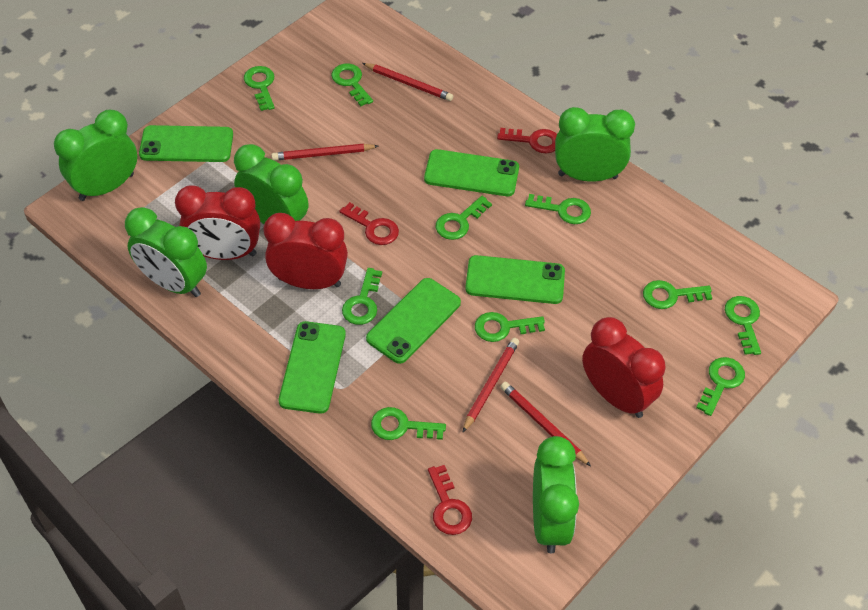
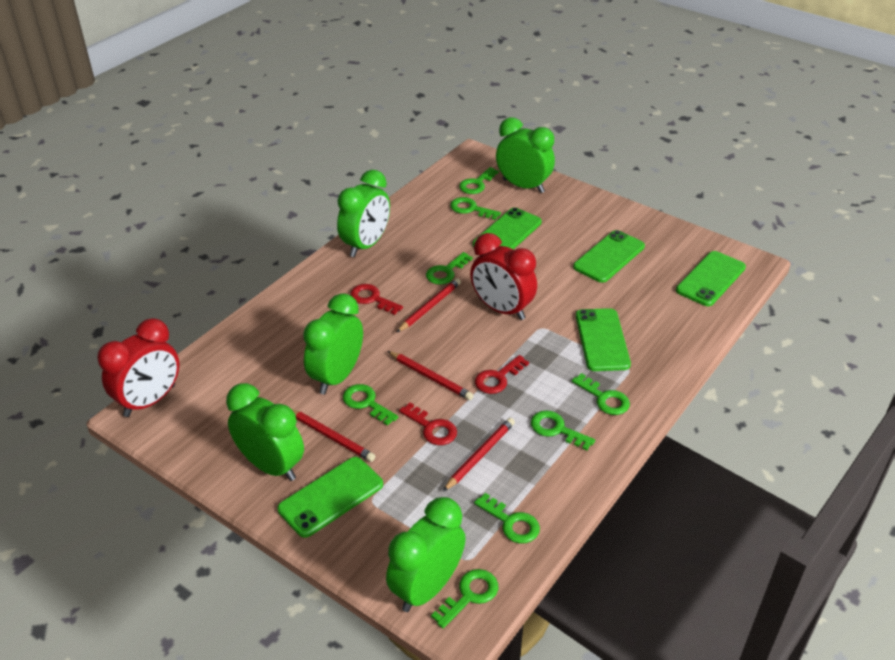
green key: [244,66,275,111] [331,63,373,106] [342,268,382,325] [371,407,446,440] [436,196,492,240] [475,312,545,342] [525,194,591,224] [643,280,712,309] [696,357,745,416] [725,296,761,355] = 10 -> [343,384,398,426] [426,252,473,285] [431,569,498,628] [450,197,501,220] [459,167,499,194] [474,493,540,544] [531,410,595,450] [572,373,630,415] = 8
red clock: [175,185,260,260] [264,213,348,289] [582,317,666,418] = 3 -> [97,318,179,417] [470,233,537,320] = 2

